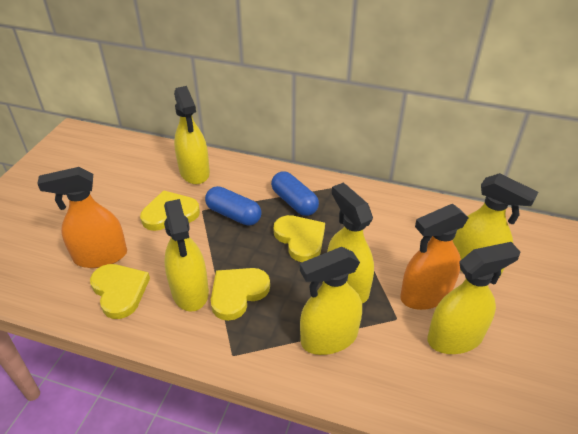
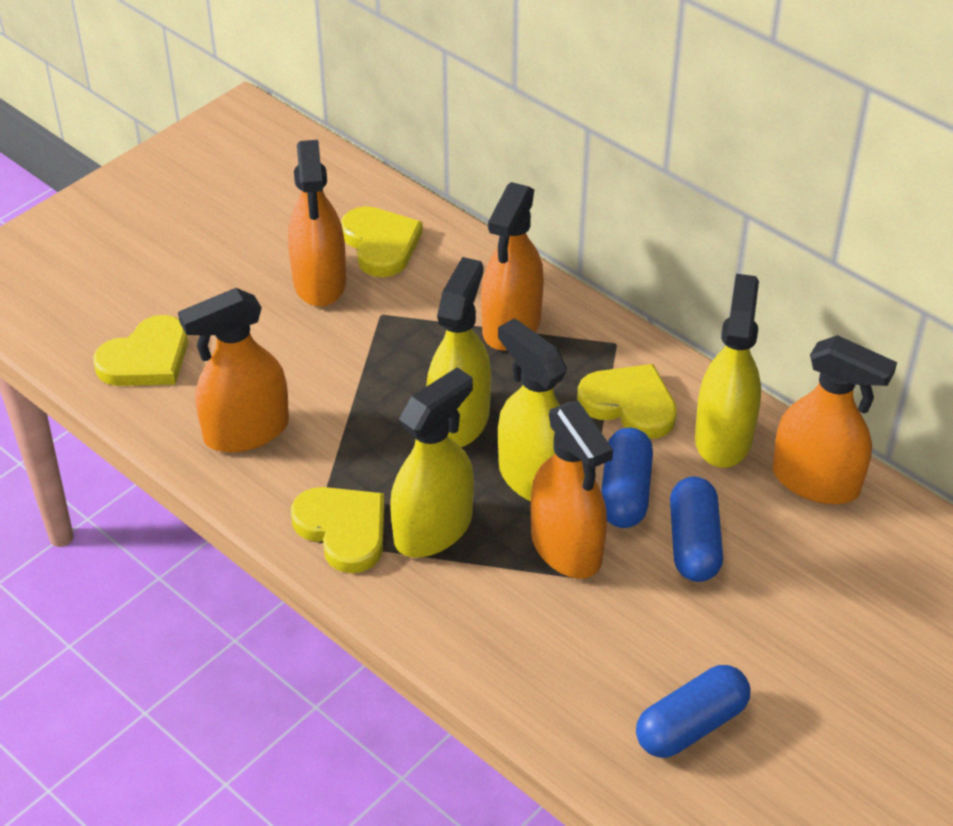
blue capsule: [205,186,262,226] [271,171,319,216] = 2 -> [601,428,653,528] [636,665,750,758] [670,476,723,582] = 3
orange spray bottle: [37,167,127,268] [400,204,469,310] = 2 -> [178,288,289,453] [288,140,346,307] [481,182,544,351] [531,401,613,579] [772,335,897,504] = 5
yellow spray bottle: [164,199,209,312] [174,86,210,185] [300,247,362,355] [327,183,374,303] [427,242,520,354] [453,173,538,276] = 6 -> [390,367,474,557] [426,257,491,447] [498,319,567,502] [695,274,761,468] = 4

